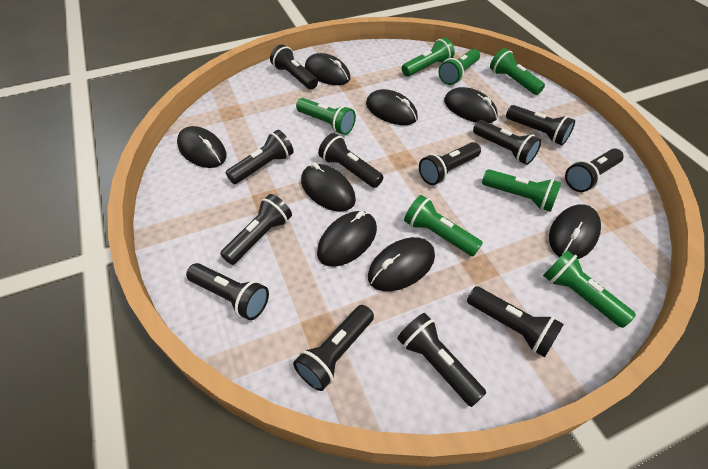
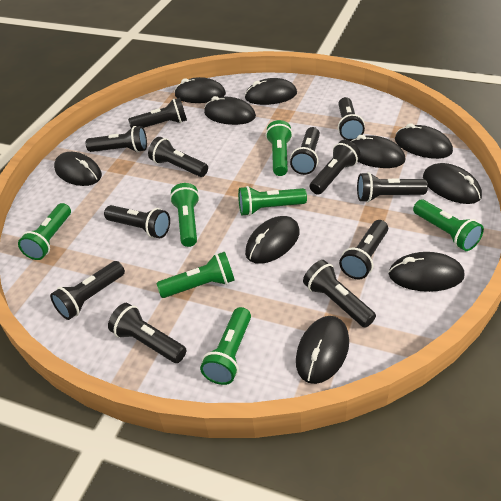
black mouse: [177,126,227,168] [301,162,356,212] [305,53,350,85] [317,211,377,267] [366,89,418,125] [368,237,435,291] [444,87,498,123] [549,204,601,259] = 8 -> [54,152,102,186] [174,77,226,103] [204,96,256,125] [244,78,297,105] [245,216,300,264] [296,316,349,384] [351,135,405,168] [389,252,464,292] [395,123,453,159] [423,163,482,204] = 10

